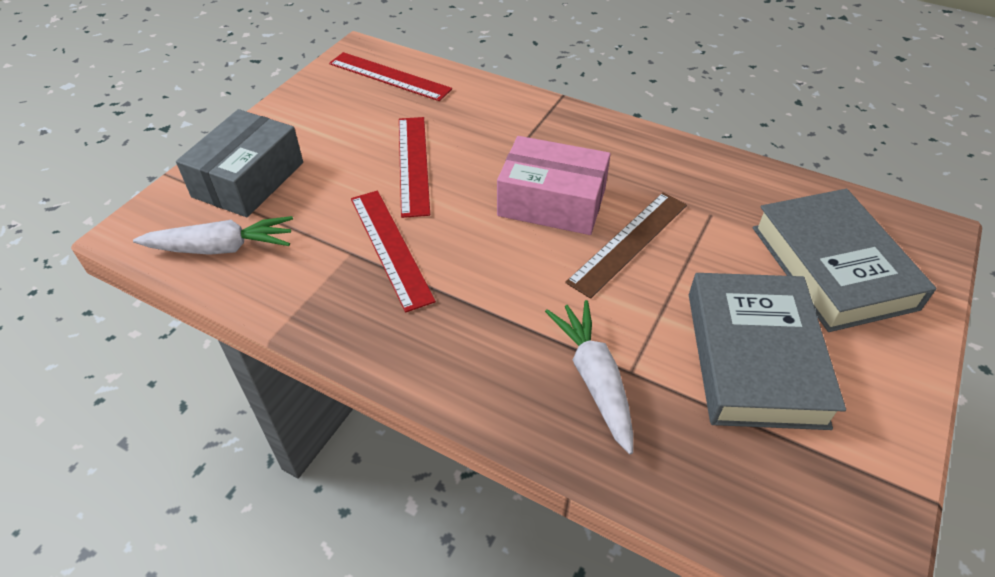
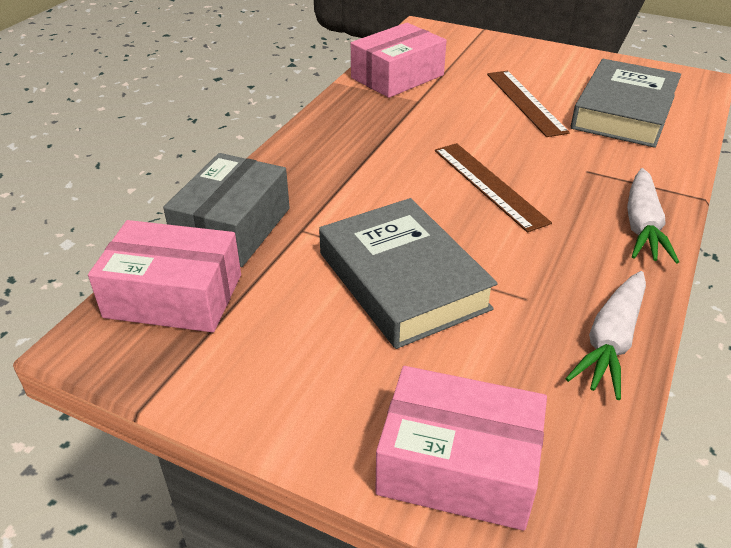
brown ruler: [565,192,687,299] = 1 -> [435,143,552,232] [487,71,570,137] = 2
pink box: [497,136,611,235] = 1 -> [88,220,241,333] [351,23,447,98] [375,366,547,531] = 3
red ruler: [329,52,452,101] [351,191,436,312] [399,117,430,218] = 3 -> none = 0

